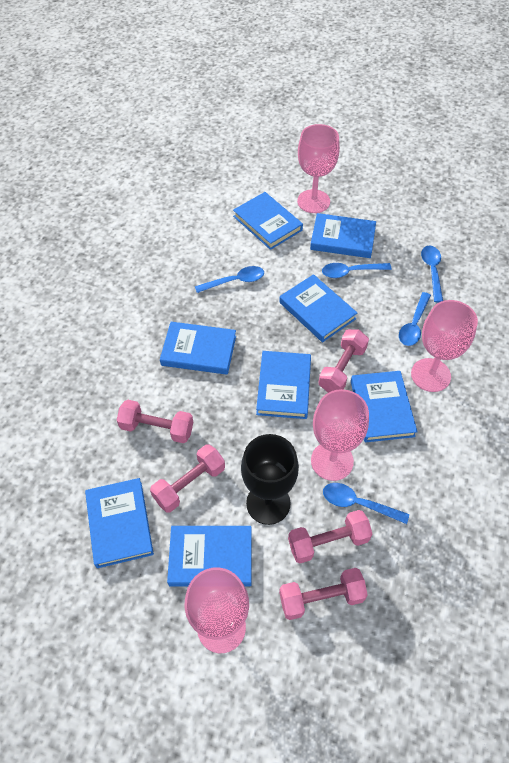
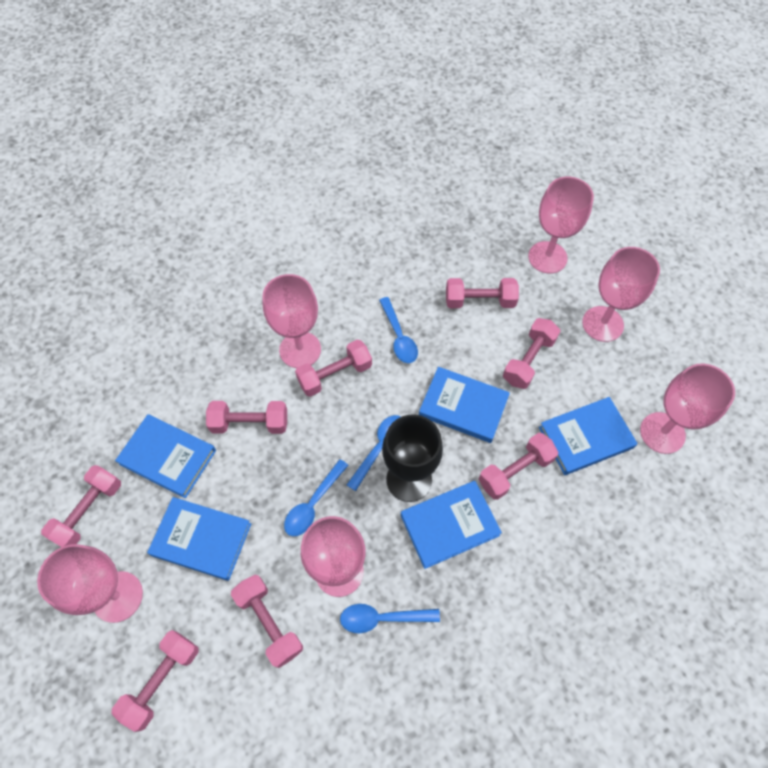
blue book: [85,478,154,568] [160,322,236,375] [167,526,252,586] [233,192,303,250] [256,351,311,419] [279,274,357,342] [310,213,376,258] [351,371,418,442] = 8 -> [115,414,216,498] [147,497,251,581] [401,481,502,569] [419,367,510,443] [539,397,638,475] = 5
blue spoon: [195,266,264,293] [322,263,392,278] [323,483,409,524] [399,292,431,346] [421,245,443,302] = 5 -> [284,459,349,536] [340,604,440,633] [347,415,401,491] [379,297,418,363] = 4
pink dumbbell: [117,400,193,443] [150,444,225,513] [279,568,368,620] [288,510,372,563] [318,329,369,393] = 5 -> [41,465,121,547] [112,630,199,732] [206,401,287,434] [231,574,303,668] [295,340,372,397] [446,278,519,308] [479,433,558,500] [503,318,560,389] = 8
pink goblet: [184,567,249,653] [297,124,340,213] [311,389,369,481] [411,300,478,392] = 4 -> [37,544,143,623] [262,274,321,368] [301,516,366,597] [528,177,594,274] [582,247,660,342] [640,364,735,454] = 6

